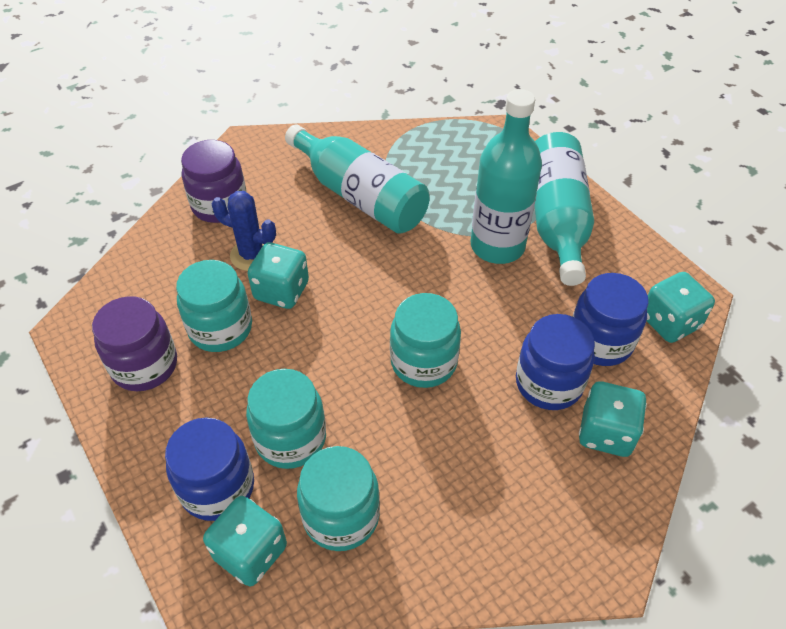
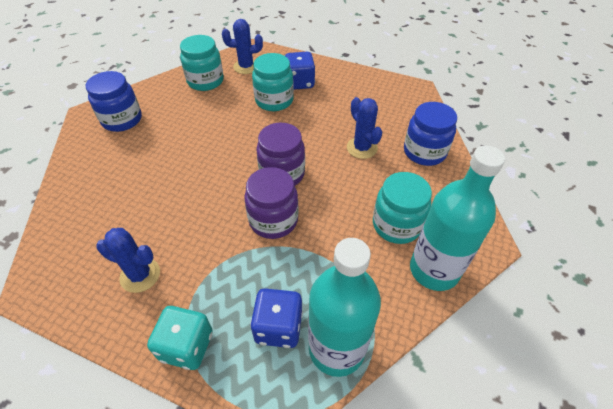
blue cactus: [212,191,276,271] = 1 -> [96,228,160,293] [222,19,263,74] [347,97,382,159] = 3
blue dice: none = 0 -> [250,288,303,348] [285,52,315,90] = 2
blue jar: [165,417,254,521] [516,314,595,410] [573,273,649,366] = 3 -> [86,71,142,132] [404,102,457,166] = 2
turquoise bottle: [285,125,429,234] [471,89,542,264] [534,132,594,286] = 3 -> [308,238,381,377] [410,145,505,291] = 2
turquoise dice: [203,496,287,586] [247,242,309,309] [579,381,647,457] [647,272,715,343] = 4 -> [147,306,213,370] = 1
turquoise jar: [176,260,252,352] [246,369,326,469] [297,446,380,551] [390,293,461,388] = 4 -> [180,35,224,91] [252,53,294,111] [373,172,432,244] = 3

